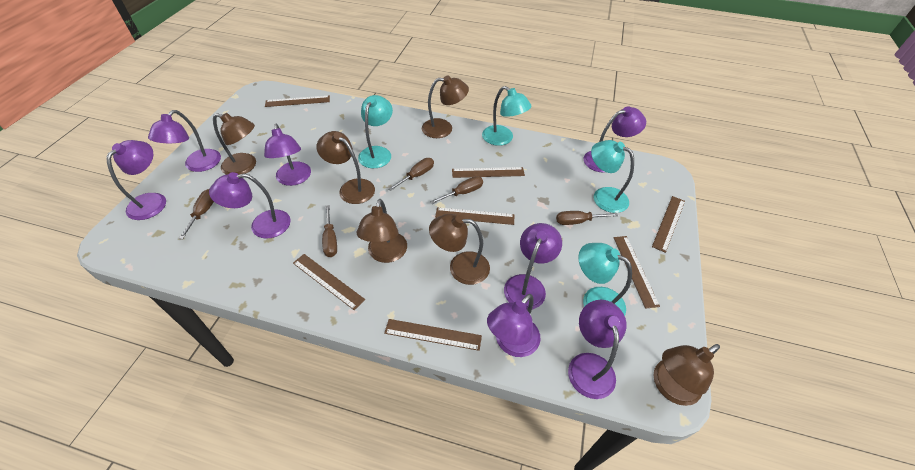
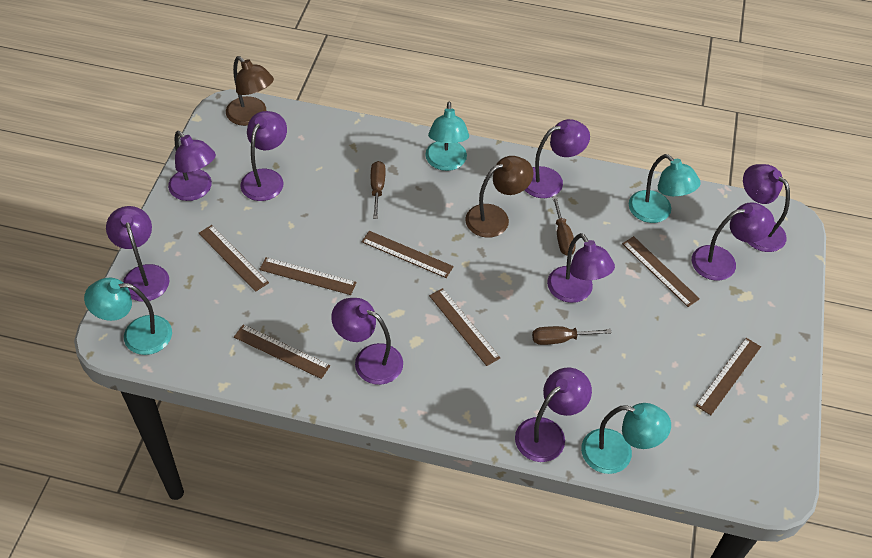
brown lamp: [213,113,256,175] [317,131,375,204] [356,199,407,263] [422,76,469,138] [429,214,490,285] [654,344,720,406] = 6 -> [226,56,274,126] [465,156,533,238] = 2
brown screwdriver: [178,189,214,239] [322,205,337,257] [388,158,434,191] [430,176,483,204] [556,211,618,225] = 5 -> [371,161,385,219] [532,326,612,345] [552,196,576,255] = 3
purple lamp: [106,140,166,220] [148,110,221,172] [209,172,291,239] [264,124,311,186] [487,294,541,357] [504,223,562,309] [568,300,627,399] [583,106,646,173] = 8 -> [106,206,170,302] [168,131,216,201] [240,111,287,201] [331,298,403,385] [515,368,592,462] [525,119,590,198] [547,233,615,303] [692,202,774,281] [743,164,790,252] = 9

